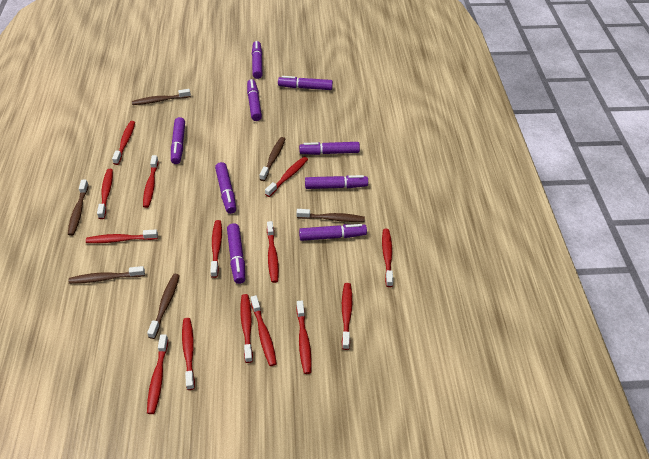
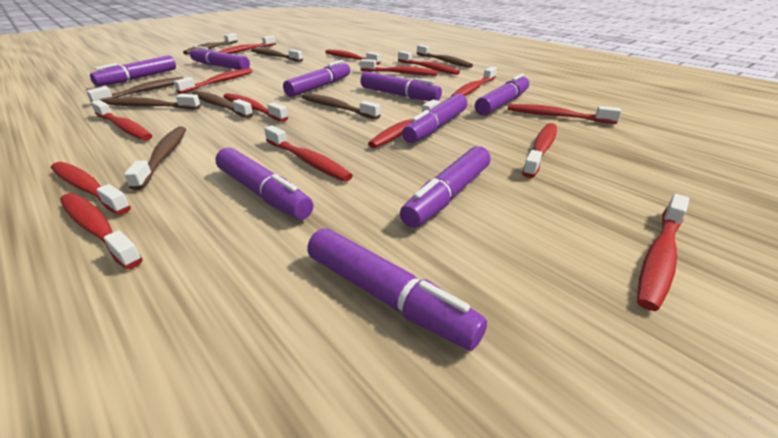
brown toothbrush: [68,180,89,236] [68,266,145,284] [132,89,191,105] [147,274,180,339] [259,137,285,181] [296,209,365,222] = 6 -> [86,77,183,102] [105,94,201,109] [124,127,186,190] [183,33,238,55] [192,91,253,118] [251,48,303,62] [301,93,380,120] [417,45,473,68] = 8
red toothbrush: [86,230,158,243] [97,169,113,219] [112,121,135,165] [143,155,159,208] [147,334,168,414] [182,318,195,390] [210,220,222,278] [240,294,253,363] [251,295,277,366] [265,157,308,197] [267,221,279,283] [296,301,312,374] [342,283,352,350] [382,229,393,287] = 14 -> [51,162,131,215] [60,193,143,269] [91,100,152,141] [174,68,253,94] [218,35,276,54] [223,93,288,122] [264,125,353,182] [325,50,380,65] [360,59,438,76] [368,100,440,148] [398,51,460,75] [451,67,497,97] [508,104,622,124] [522,123,557,178] [637,194,689,311] = 15

